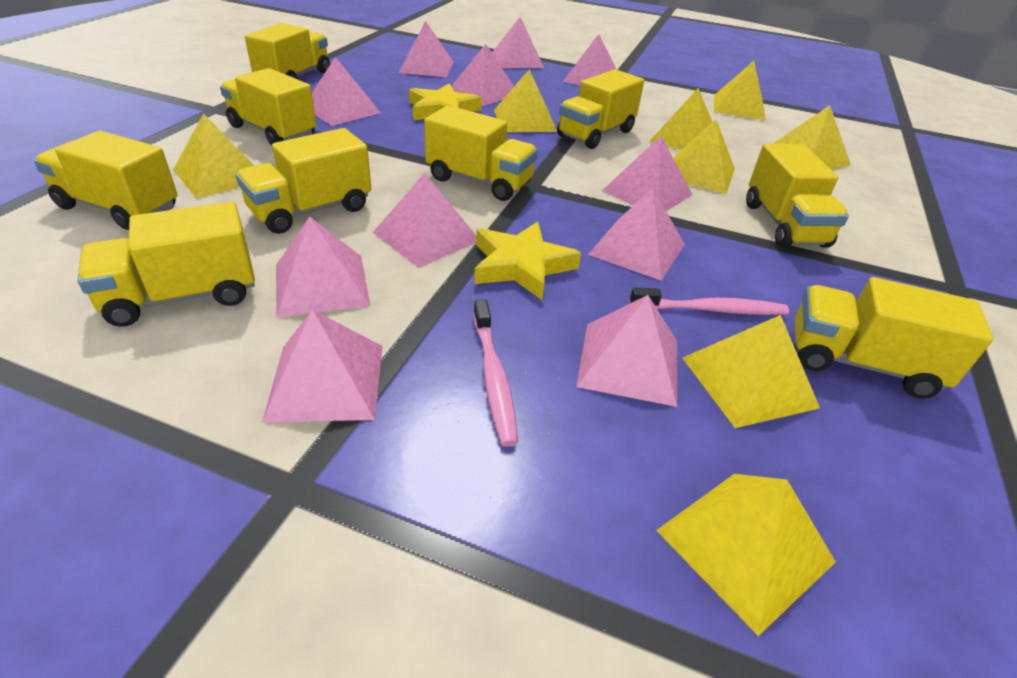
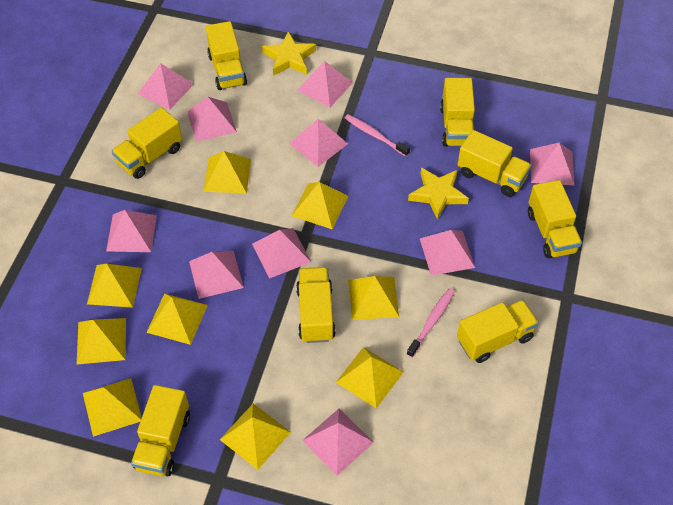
pink pyramid: [262,309,383,422] [276,216,370,318] [312,57,381,126] [373,173,477,268] [399,21,453,77] [452,44,514,106] [492,17,544,68] [563,34,617,85] [576,295,677,407] [588,187,685,281] [602,136,692,211] = 11 -> [106,210,157,252] [138,63,194,110] [187,97,237,142] [189,251,244,299] [252,228,311,279] [289,119,348,167] [297,61,353,108] [302,409,374,476] [420,230,475,276] [530,143,575,185] = 10
yellow pyramid: [173,113,254,198] [494,69,557,132] [649,88,712,150] [656,474,836,636] [674,119,735,194] [682,315,820,428] [714,61,766,120] [773,105,851,169] = 8 -> [77,318,126,364] [83,378,142,437] [87,264,142,308] [146,293,208,345] [203,151,251,194] [220,404,291,470] [292,182,348,229] [336,347,403,409] [348,276,399,320] = 9
yellow truck: [34,131,178,230] [77,202,255,327] [220,68,316,145] [236,128,371,234] [245,23,330,79] [424,105,538,201] [557,69,644,149] [746,143,849,248] [795,277,993,399] = 9 -> [112,107,182,179] [131,385,190,476] [206,21,247,90] [296,267,336,343] [440,78,475,147] [457,300,539,363] [458,130,532,197] [528,180,582,258] = 8

